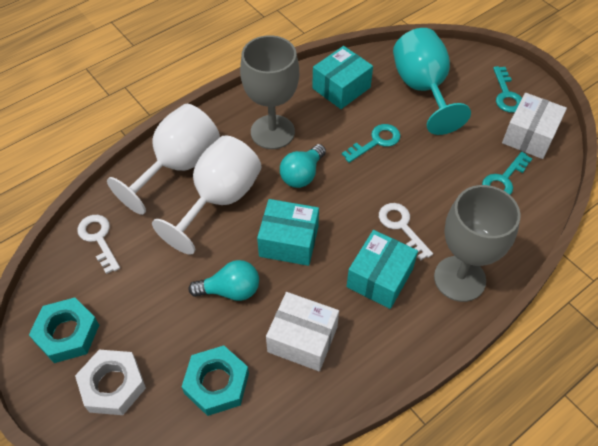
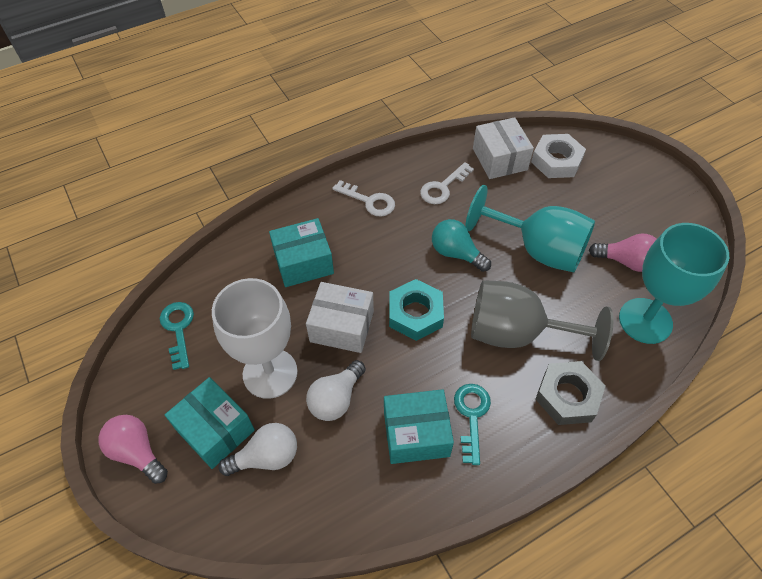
grey goblet: [240,35,299,149] [434,185,521,302] = 2 -> [471,280,613,361] = 1
grey nut: none = 0 -> [535,361,606,425] = 1
pink light bulb: none = 0 -> [98,415,168,484] [589,233,657,272] = 2
turquoise goblet: [393,28,471,135] = 1 -> [465,185,595,272] [619,223,729,344] = 2
turquoise key: [342,124,401,163] [482,152,533,195] [493,66,522,113] = 3 -> [160,302,194,370] [454,384,491,465] = 2
turquoise light bulb: [188,260,259,301] [280,144,326,188] = 2 -> [432,219,491,272] = 1
turquoise nut: [29,298,99,363] [182,345,249,416] = 2 -> [389,279,444,341] = 1
white goblet: [107,104,220,215] [152,135,261,255] = 2 -> [212,278,298,399] = 1
white light bulb: none = 0 -> [218,423,297,476] [306,360,366,421] = 2

